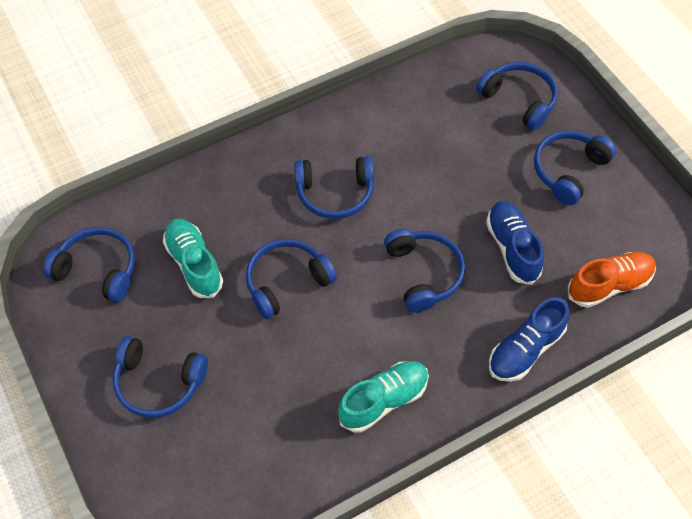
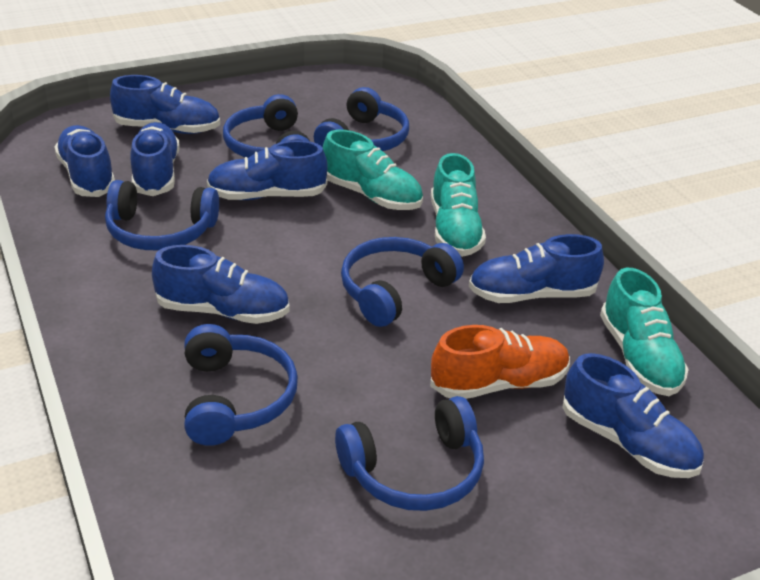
blue headphones: [43,227,135,302] [113,336,208,418] [246,239,337,319] [294,156,374,219] [384,229,465,313] [476,62,557,130] [534,131,616,205] = 7 -> [105,180,219,250] [184,324,298,446] [223,94,310,158] [314,87,409,151] [335,396,484,511] [341,237,464,327] = 6
blue shoe: [486,201,544,285] [489,297,570,382] = 2 -> [54,125,115,197] [110,75,220,134] [130,122,180,196] [152,245,290,324] [207,140,328,200] [469,234,604,303] [562,353,704,478] = 7
turquoise shoe: [163,219,223,298] [338,361,429,432] = 2 -> [323,130,423,210] [431,153,486,257] [600,267,689,396] = 3

